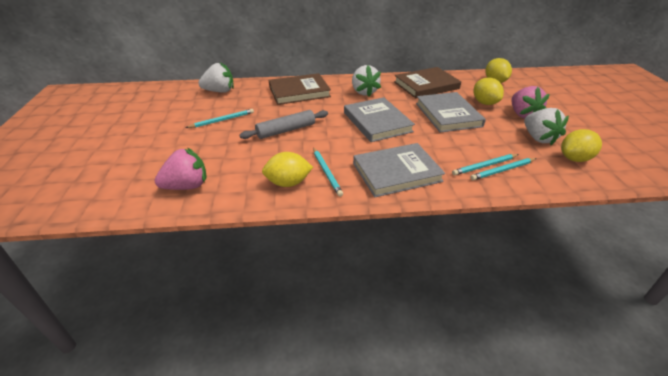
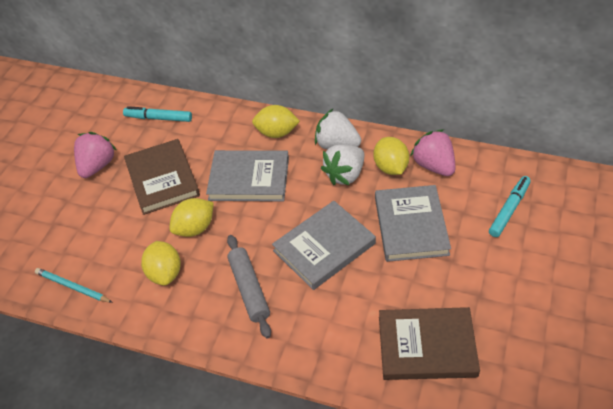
turquoise marker: none = 0 -> [123,106,192,122] [489,176,531,237] = 2
turquoise pencil: [185,109,254,128] [313,147,343,197] [452,154,519,175] [470,158,537,180] = 4 -> [35,268,113,303] = 1
white strawberry: [198,62,234,93] [352,65,381,96] [524,108,569,145] = 3 -> [315,109,361,149] [321,145,364,185] = 2

